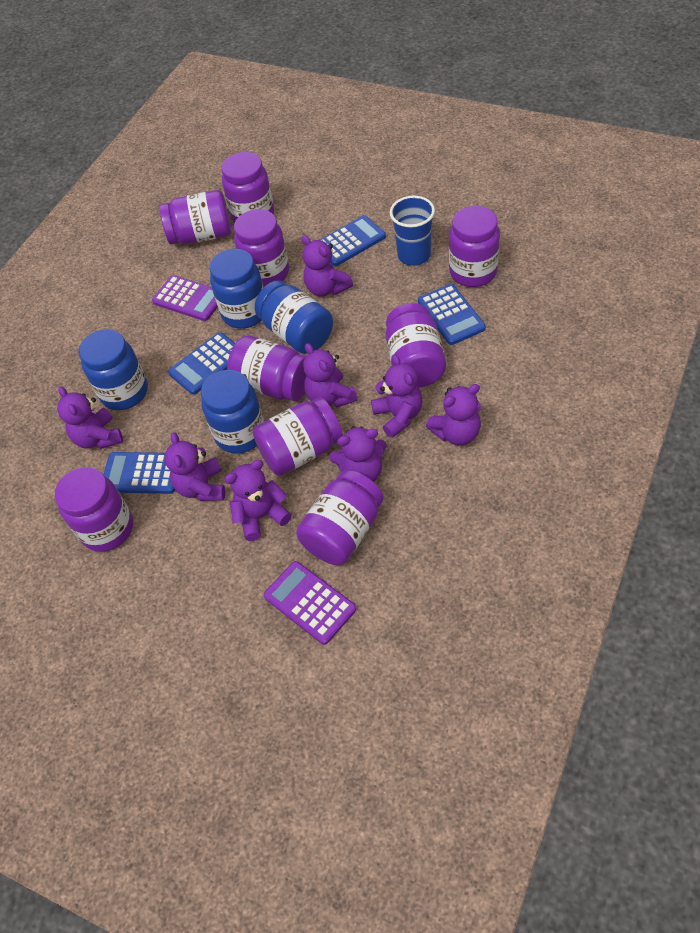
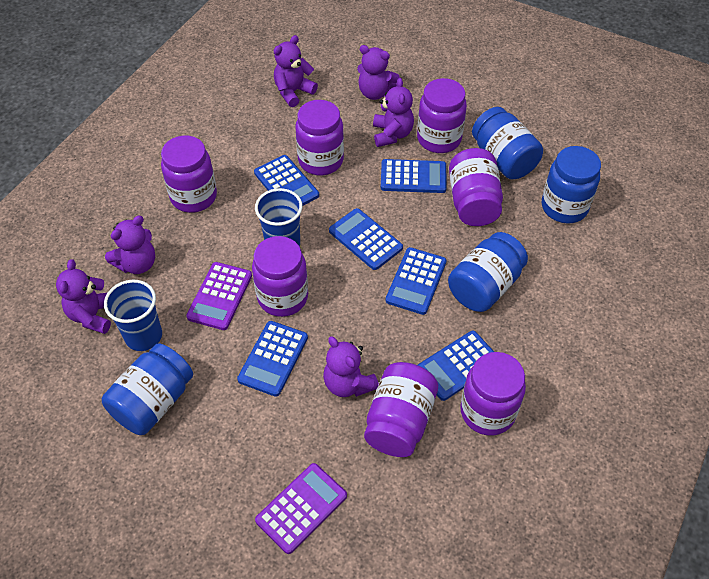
blue calculator: [103,452,175,494] [168,332,235,395] [320,215,386,266] [418,284,486,345] = 4 -> [237,321,308,397] [254,155,319,206] [329,208,403,270] [381,159,447,193] [386,247,447,315] [418,331,494,401] = 6
blue cup: [390,196,435,266] = 1 -> [104,280,162,351] [255,188,302,246] = 2
purple jar: [55,467,133,552] [160,190,231,245] [221,152,274,223] [227,335,306,401] [234,209,289,287] [253,397,343,476] [296,470,384,565] [386,303,446,388] [449,206,500,287] = 9 -> [161,136,217,213] [252,236,308,317] [295,100,344,175] [364,362,438,457] [417,78,467,153] [449,148,503,226] [460,352,526,436] = 7
purple teddy bear: [57,386,123,449] [165,432,225,501] [224,460,292,541] [302,235,353,297] [303,343,358,408] [329,426,387,482] [371,354,422,438] [426,384,481,445] = 8 -> [56,259,111,334] [105,216,155,274] [274,35,318,107] [323,336,379,397] [357,45,400,100] [373,78,414,147] = 6

